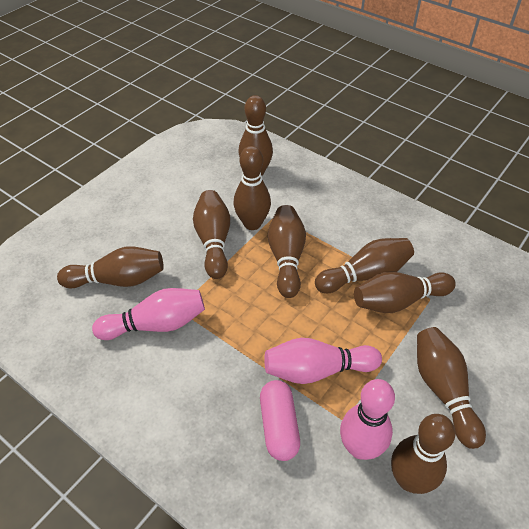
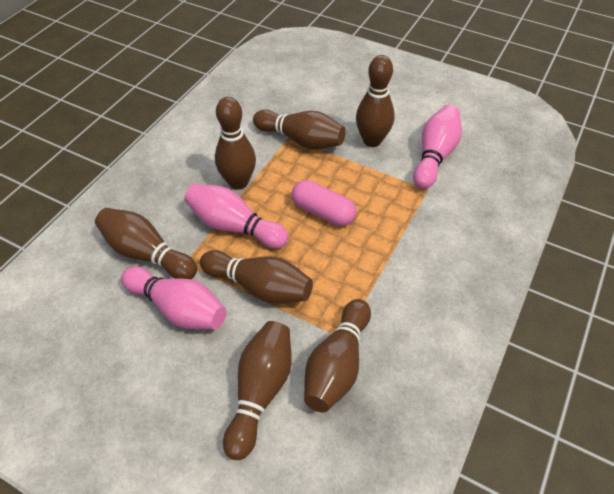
brown bowling pin: [57,247,164,288] [193,190,230,279] [234,146,271,230] [238,95,273,176] [268,205,306,298] [315,238,414,293] [354,272,456,313] [391,414,456,494] [417,327,486,449] = 9 -> [95,208,197,279] [200,250,313,304] [215,97,256,190] [223,321,292,460] [253,109,346,149] [304,299,371,412] [356,55,395,147] = 7

